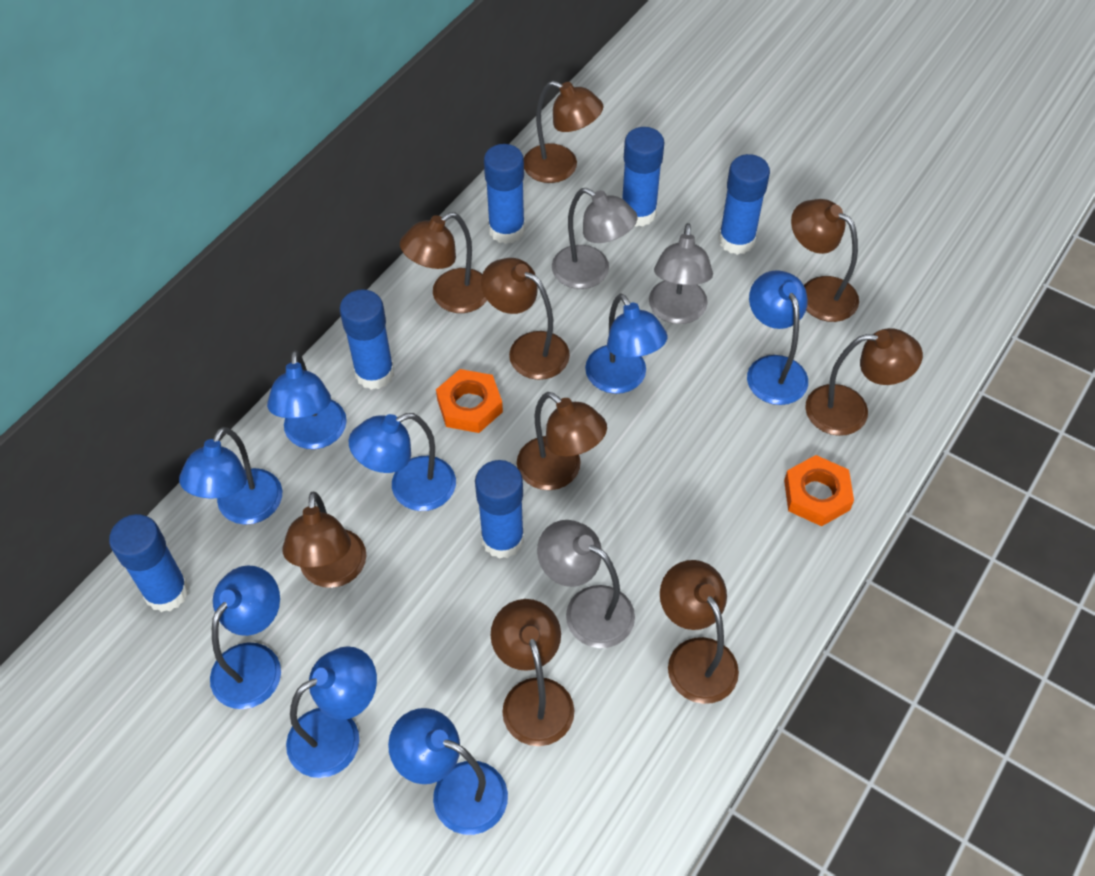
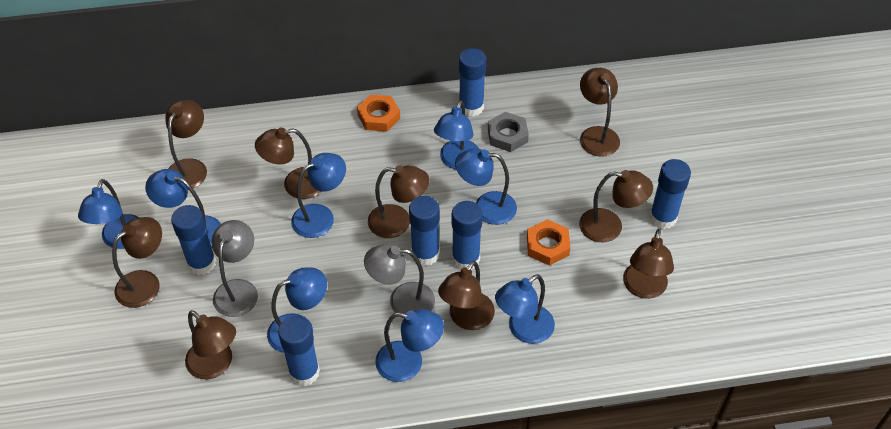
grey lamp: [537,520,635,648] [552,188,638,289] [649,223,713,324] = 3 -> [211,220,258,317] [364,244,435,318] = 2
grey nut: none = 0 -> [488,112,529,152] = 1

